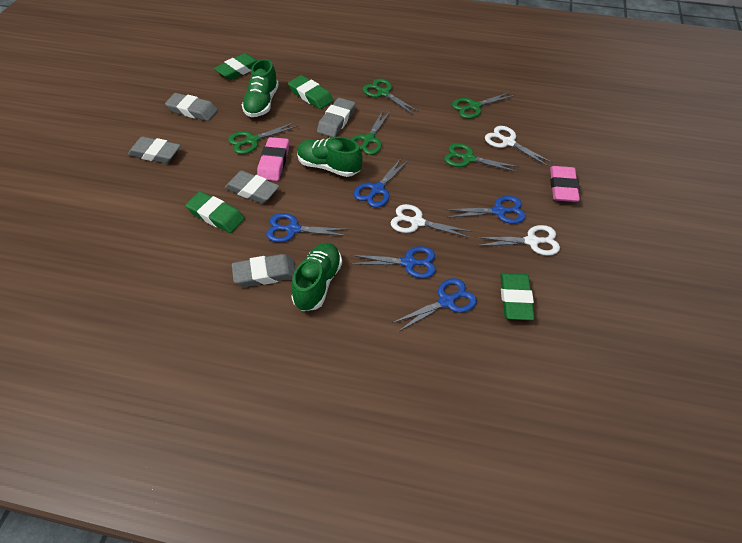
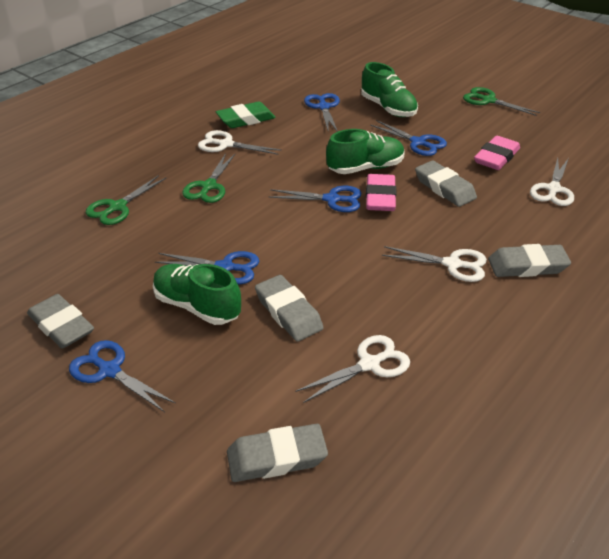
green eraser: [185,192,245,233] [214,53,257,80] [288,75,334,109] [500,273,535,320] = 4 -> [216,102,276,128] = 1
green scissors: [228,122,298,154] [351,110,391,155] [363,79,419,114] [444,143,519,172] [452,92,516,119] = 5 -> [86,175,166,225] [182,153,235,203] [463,87,540,116] = 3
white scissors: [391,204,472,238] [475,225,560,256] [485,126,553,166] = 3 -> [198,130,282,155] [295,335,410,403] [382,246,487,282] [530,158,574,206] = 4

